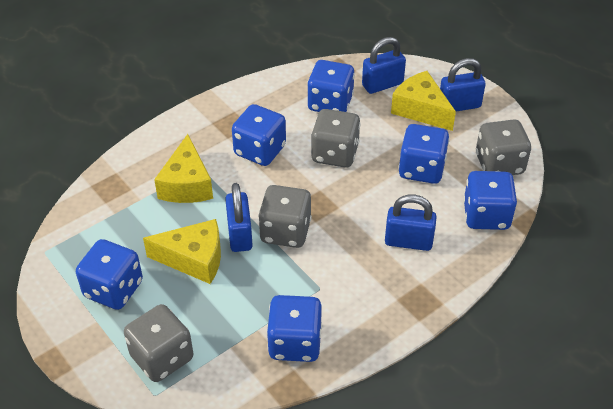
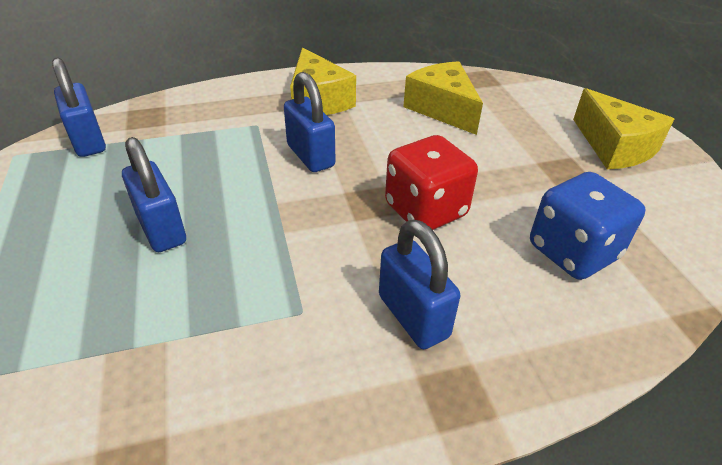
blue dice: [76,239,143,310] [232,104,286,166] [267,295,322,362] [307,60,355,112] [398,124,450,184] [463,171,517,230] = 6 -> [530,172,646,280] = 1
grey dice: [124,304,193,382] [258,185,312,248] [311,109,361,168] [476,119,531,175] = 4 -> none = 0
red dice: none = 0 -> [385,135,478,230] = 1

